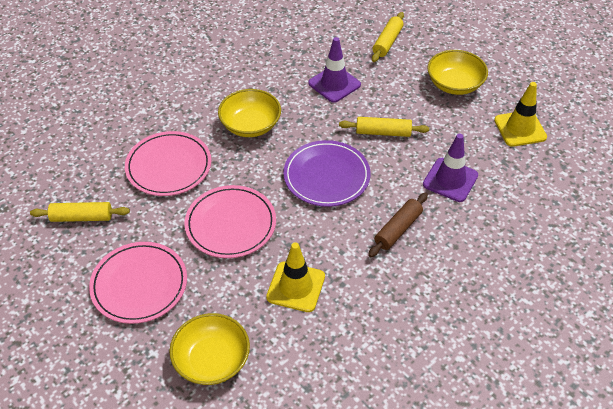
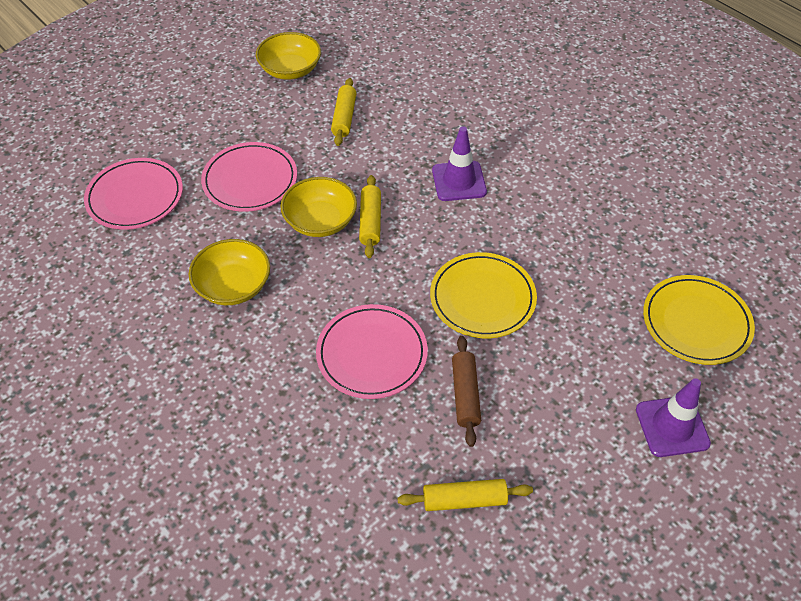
purple plate: [283,140,370,207] = 1 -> none = 0
yellow plate: none = 0 -> [430,252,537,338] [643,275,755,365] = 2
yellow traffic cone: [266,242,325,312] [494,82,547,147] = 2 -> none = 0

